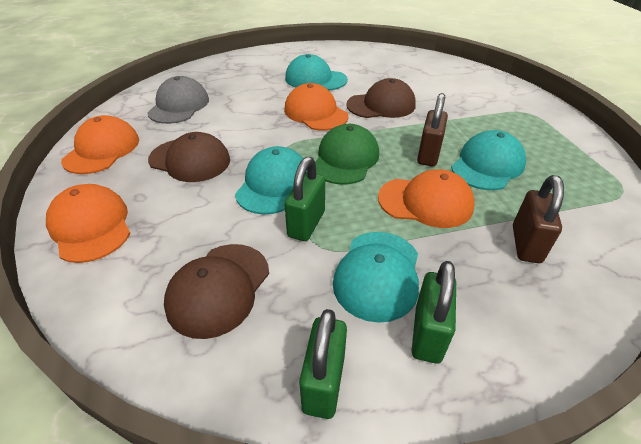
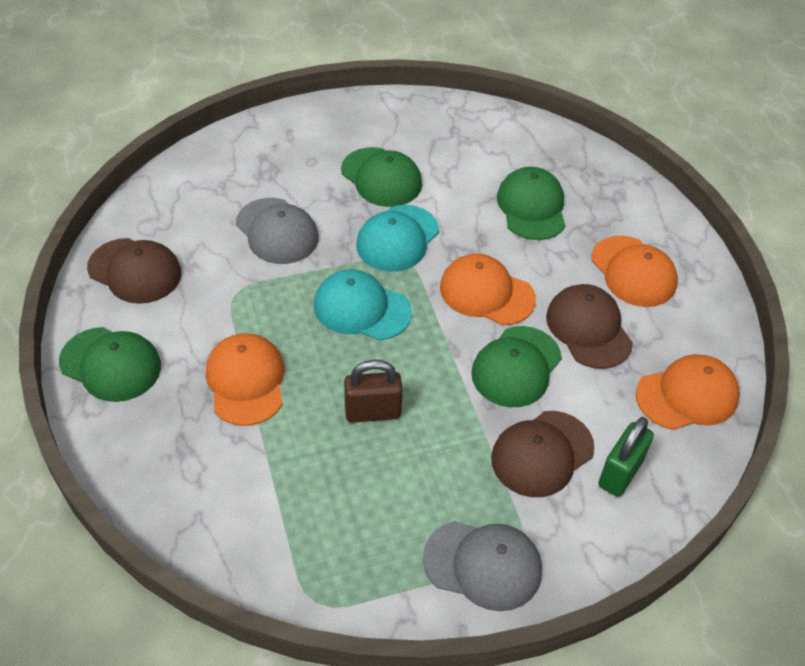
brown padlock: [417,93,448,166] [513,175,564,263] = 2 -> [344,359,403,423] = 1
green cap: [316,124,379,185] = 1 -> [59,327,161,402] [341,147,422,207] [471,326,562,407] [497,167,565,240] = 4
green padlock: [284,157,325,241] [299,309,347,419] [412,261,456,363] = 3 -> [599,417,654,497] = 1
grey cap: [147,76,209,124] = 1 -> [236,198,319,264] [423,521,542,611] = 2
turquoise cap: [235,146,307,215] [285,54,348,90] [333,232,419,323] [451,130,526,190] = 4 -> [314,269,412,340] [356,205,439,272] = 2

